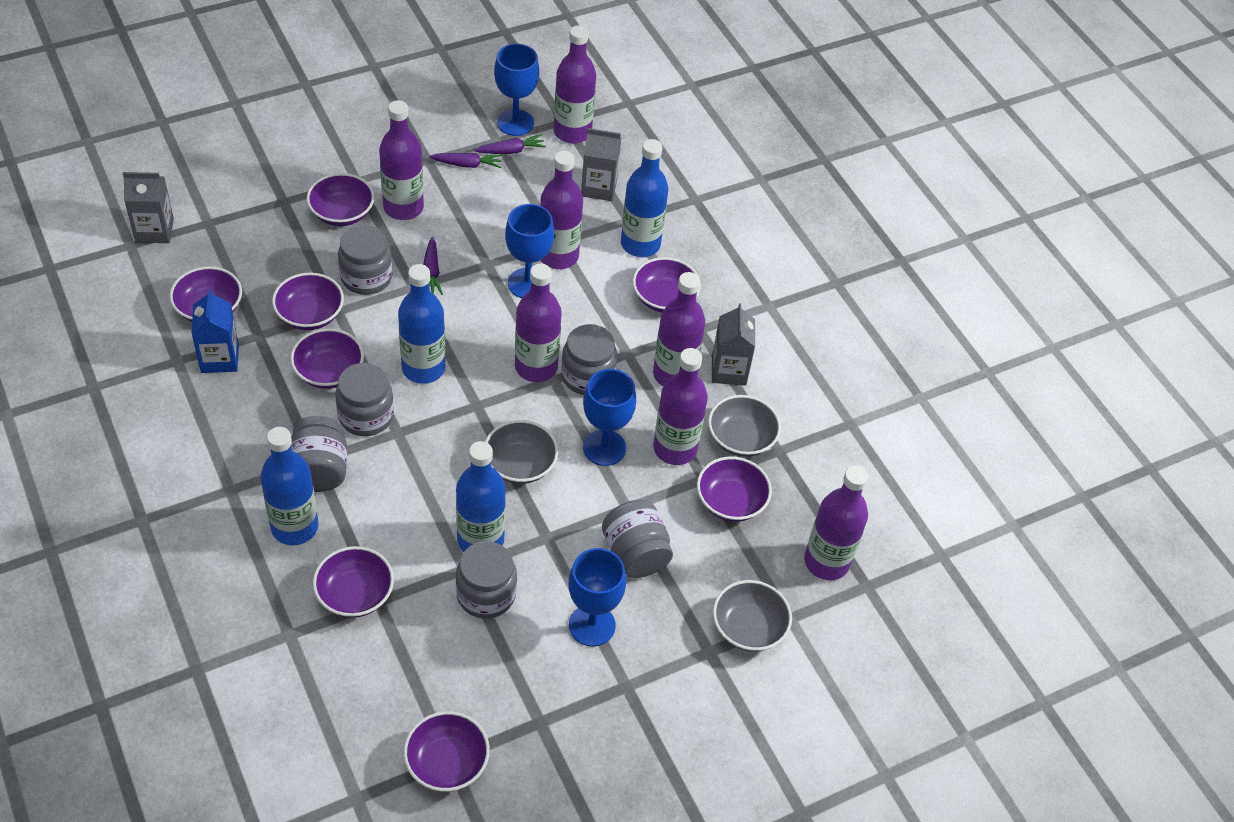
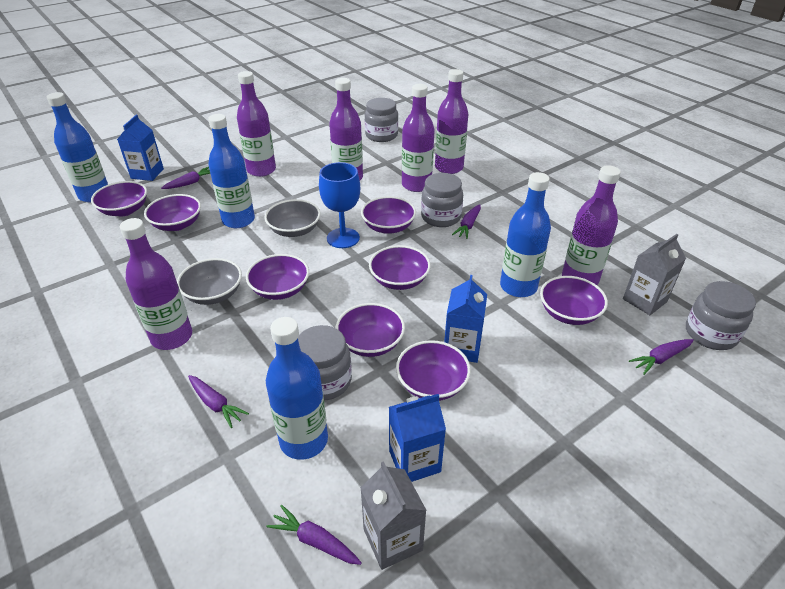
blue carton: [191,289,239,373] = 1 -> [117,115,164,181] [389,394,446,482] [444,275,487,363] = 3
blue goblet: [494,44,539,136] [505,204,554,298] [568,548,626,646] [583,369,636,466] = 4 -> [319,162,360,248] = 1
grey bowl: [485,420,558,484] [708,395,781,457] [713,580,792,652] = 3 -> [177,258,242,305] [264,199,321,237] = 2
grey carton: [123,172,174,243] [581,128,621,201] [712,303,755,386] = 3 -> [361,461,427,570] [623,234,686,315] = 2
grey jar: [291,416,347,492] [335,363,394,436] [338,225,393,295] [456,541,517,619] [561,324,617,395] [602,500,673,578] = 6 -> [298,325,352,400] [365,98,398,142] [421,173,463,227] [686,281,756,350] = 4
purple bottle: [379,100,424,220] [515,263,562,382] [540,151,583,269] [554,26,596,143] [653,272,705,387] [653,348,708,465] [804,466,868,580] = 7 -> [120,218,192,350] [237,71,276,177] [329,78,363,180] [402,84,435,192] [435,69,468,174] [562,165,621,285] = 6
purple carrot: [423,237,443,295] [429,153,502,168] [474,134,546,154] = 3 -> [161,167,210,189] [188,375,249,428] [266,505,362,565] [452,204,481,239] [629,339,694,375] = 5

